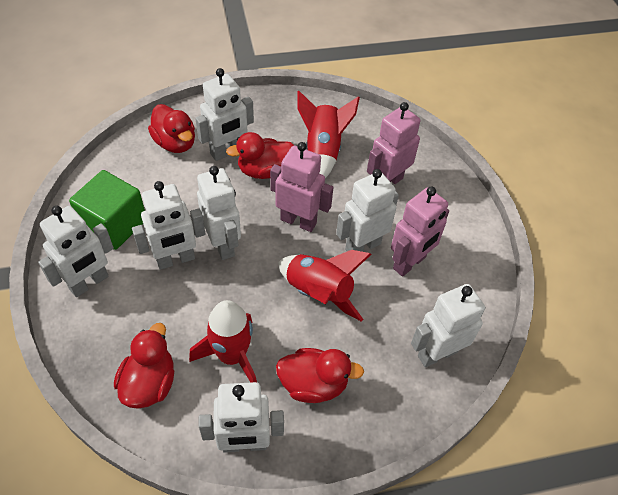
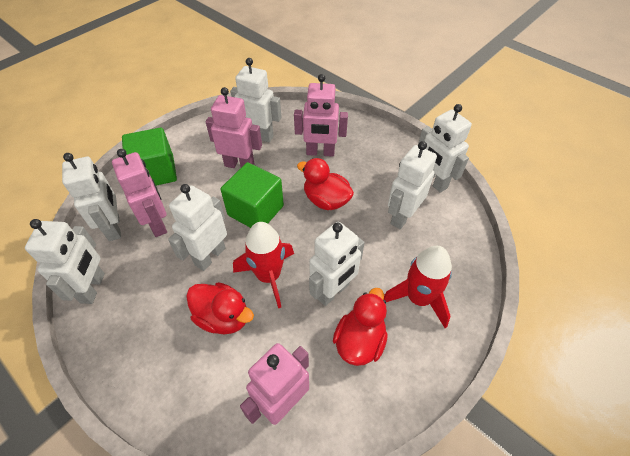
green cube: [69,170,145,250] = 1 -> [122,127,177,186] [221,162,284,228] = 2
pink robot: [270,142,333,232] [367,102,420,184] [391,187,449,277] = 3 -> [112,149,167,237] [206,87,262,168] [240,343,309,425] [294,74,348,157] = 4
red duck: [114,323,174,409] [148,104,195,153] [226,132,294,179] [276,348,364,403] = 4 -> [186,282,254,334] [297,158,354,210] [333,288,388,366] = 3
red rocket: [189,300,257,382] [278,250,371,322] [297,91,360,178] = 3 -> [233,222,294,308] [384,246,452,328] = 2

